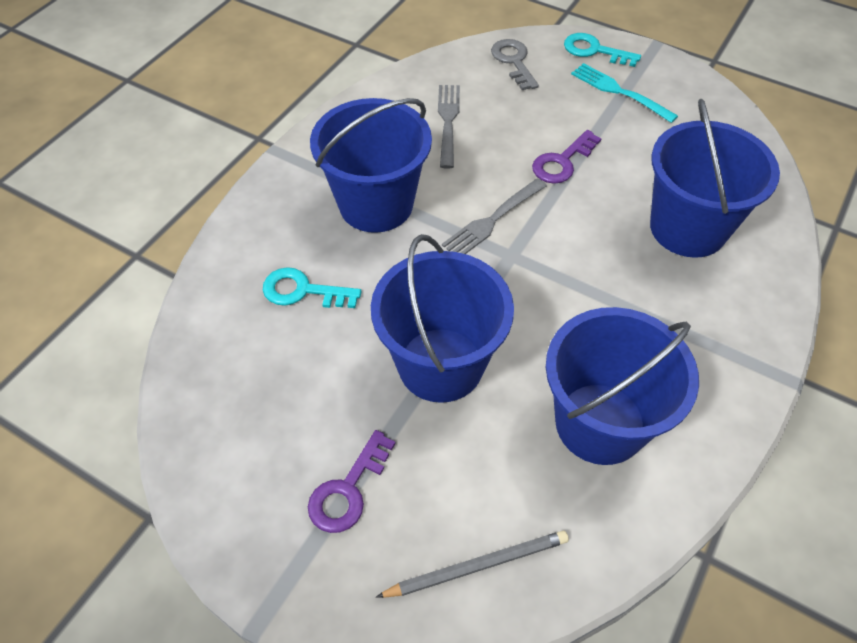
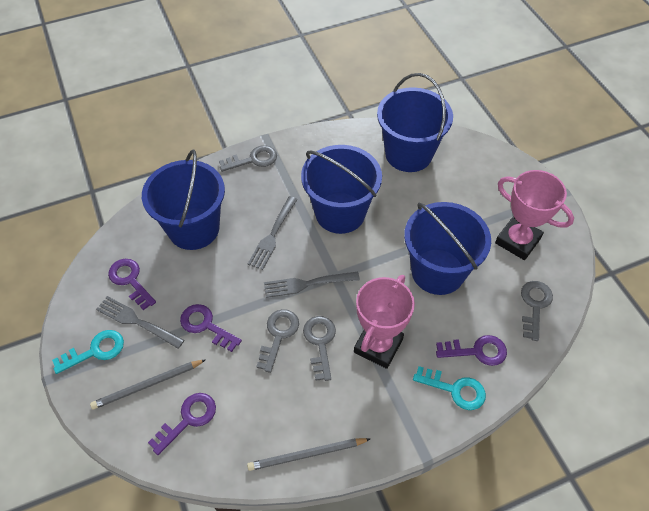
grey fork: [438,85,460,169] [442,178,547,254] = 2 -> [96,296,184,349] [248,196,298,270] [264,272,360,298] = 3
grey key: [491,39,539,90] = 1 -> [219,145,277,172] [256,309,299,373] [303,316,336,381] [521,281,553,341] = 4
grey pencil: [376,531,569,598] = 1 -> [90,359,206,409] [247,438,370,471] = 2
pink trophy: none = 0 -> [354,275,415,369] [495,170,574,260] = 2
purple key: [308,430,396,533] [532,130,601,184] = 2 -> [108,259,156,310] [148,393,216,455] [180,304,242,352] [436,335,507,366] = 4
turquoise fork: [571,63,678,123] = 1 -> none = 0

